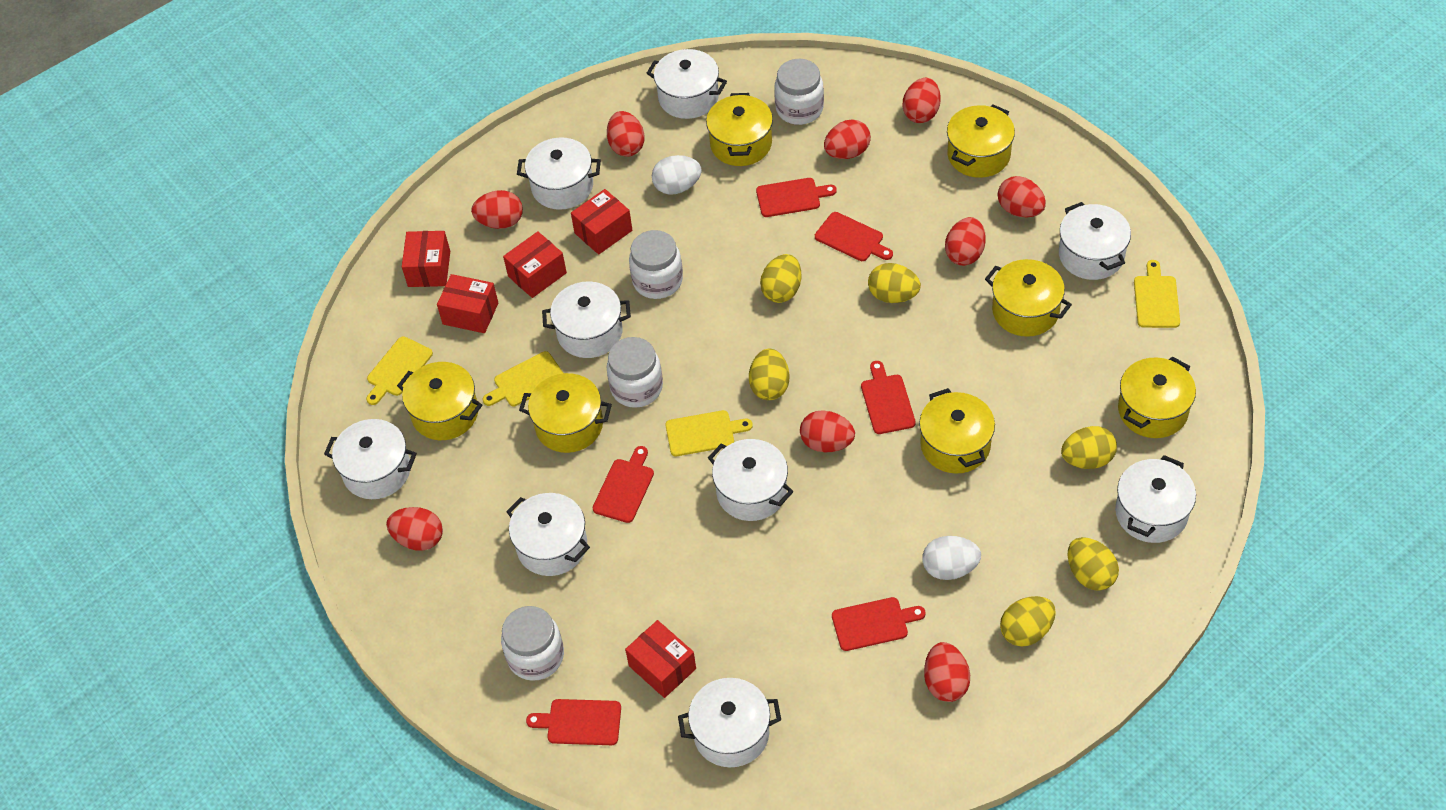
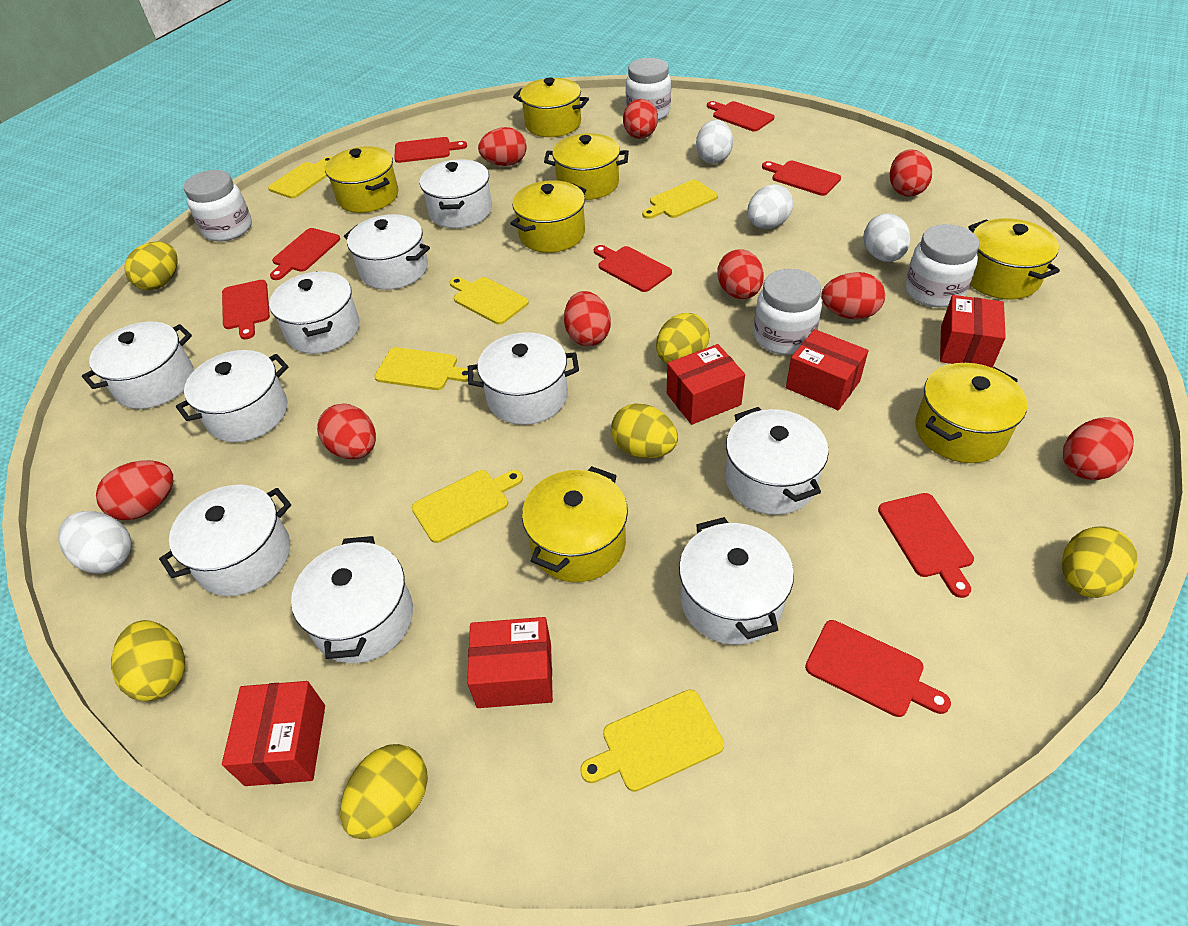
red cutting board: [526,699,621,745] [593,446,654,523] [756,178,837,217] [815,212,893,261] [832,597,926,651] [861,361,916,434] = 6 -> [222,280,270,339] [270,228,340,280] [394,137,467,163] [594,245,672,292] [707,101,774,131] [762,161,841,196] [805,620,951,717] [878,493,974,598] = 8
white egg: [652,155,702,195] [922,536,981,580] = 2 -> [58,511,132,574] [696,120,733,164] [747,184,793,229] [863,214,911,262] = 4
white pot: [324,419,417,499] [506,493,590,576] [517,137,601,210] [542,281,631,358] [646,49,727,119] [678,678,781,767] [708,439,794,521] [1059,202,1131,280] [1115,455,1196,543] = 9 -> [82,322,193,409] [159,485,291,596] [176,350,288,442] [269,271,360,354] [291,536,413,663] [344,214,430,290] [420,159,492,228] [468,332,579,425] [679,517,794,645] [725,407,829,515] = 10
yellow cutting board: [366,336,433,405] [482,351,564,406] [665,410,753,456] [1134,260,1180,328] = 4 -> [268,157,332,199] [375,347,474,390] [412,470,523,543] [450,277,529,325] [580,689,724,792] [642,180,718,219] = 6

